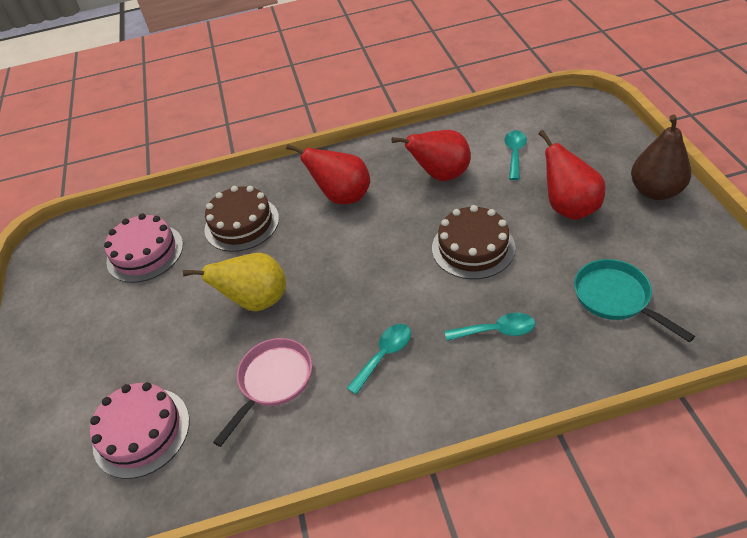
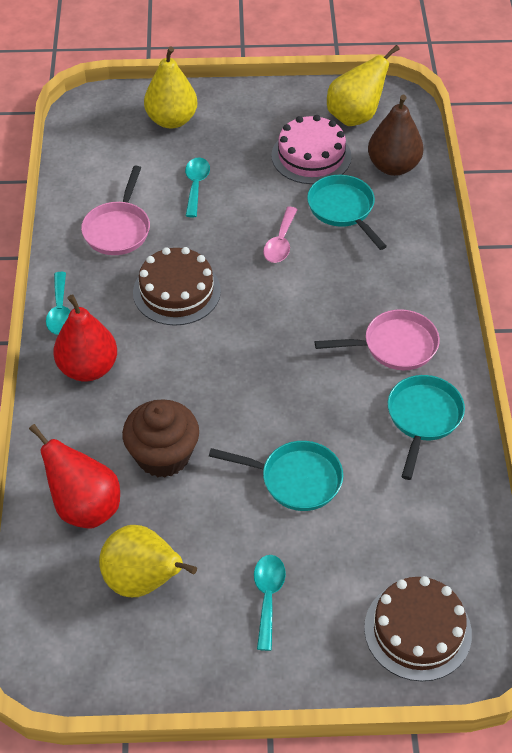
brown cupcake: none = 0 -> [122,399,199,478] = 1
pink cake: [90,382,189,479] [104,214,183,283] = 2 -> [271,115,351,184] = 1
pink pan: [213,338,312,447] = 1 -> [81,166,150,255] [315,309,440,370] = 2
pink spoon: none = 0 -> [263,207,298,263] = 1
red pear: [286,144,370,204] [391,130,471,181] [538,130,606,220] = 3 -> [29,424,120,528] [53,294,117,381] = 2
turquoise pan: [574,259,695,342] = 1 -> [209,441,343,511] [307,175,387,250] [388,375,465,480] = 3
yellow pear: [183,253,286,311] = 1 -> [99,525,197,597] [144,46,197,128] [327,45,400,126] = 3

